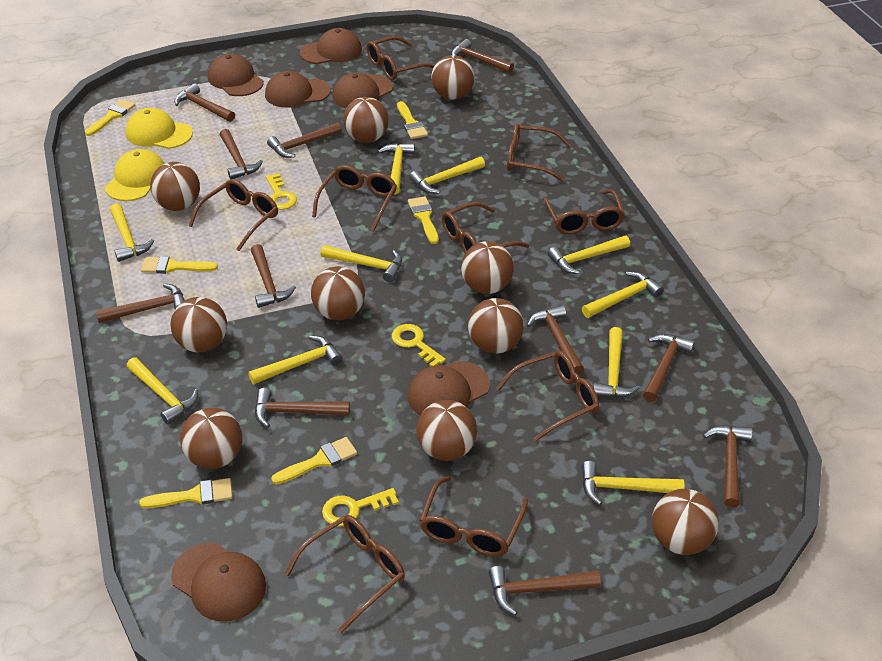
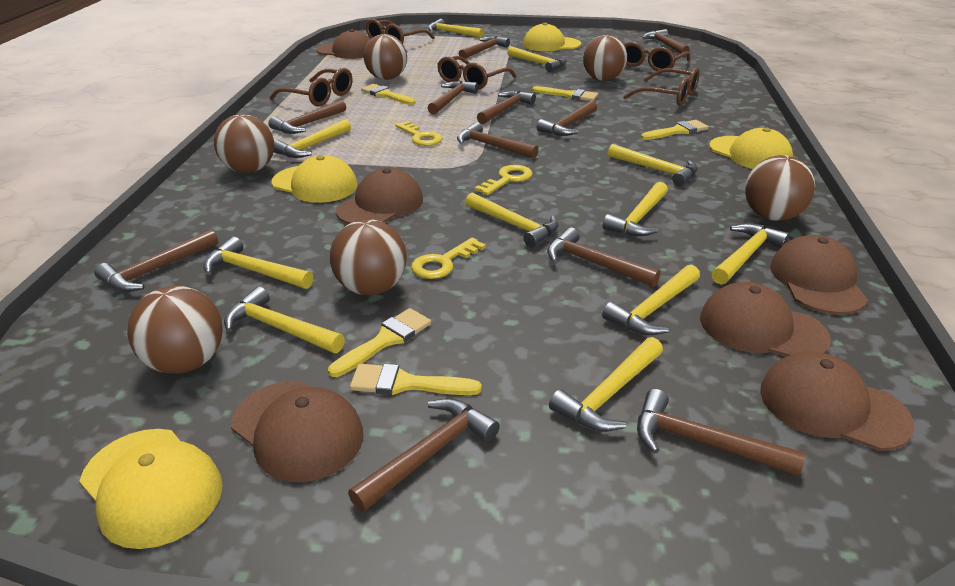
brown ball: [150,162,200,211] [170,297,227,352] [180,408,242,469] [311,266,365,320] [343,97,389,143] [416,400,477,461] [431,55,474,100] [461,241,514,294] [468,298,524,354] [652,489,719,555] = 10 -> [127,286,223,374] [214,114,274,173] [330,219,407,295] [364,34,407,80] [583,35,627,81] [745,155,815,221] = 6
brown glasses: [189,179,278,251] [285,515,405,633] [312,165,397,232] [367,36,434,80] [419,476,528,557] [442,202,529,253] [497,351,599,442] [507,123,571,182] [542,190,625,234] = 9 -> [269,68,352,106] [366,19,435,43] [437,56,517,89] [623,67,700,106] [624,42,690,71] = 5
yellow brush: [85,99,135,136] [139,478,233,508] [141,256,218,274] [271,437,357,484] [397,101,428,139] [408,196,439,244] = 6 -> [328,308,431,377] [350,364,482,395] [361,84,415,105] [532,86,598,101] [641,120,709,140] = 5
yellow cap: [105,149,165,201] [126,108,193,149] = 2 -> [79,429,223,549] [271,155,358,203] [523,23,581,51] [709,128,793,169] = 4
yellow hammer: [110,203,154,262] [126,358,198,425] [248,335,343,385] [320,245,402,282] [378,143,415,194] [409,157,485,194] [547,235,630,274] [582,271,664,318] [582,461,684,505] [594,327,640,398] = 10 -> [203,237,313,289] [224,287,345,353] [274,119,351,158] [428,19,484,38] [465,193,558,248] [507,46,567,72] [549,337,663,432] [602,265,700,335] [603,182,668,236] [608,144,698,186] [711,223,790,285] = 11

